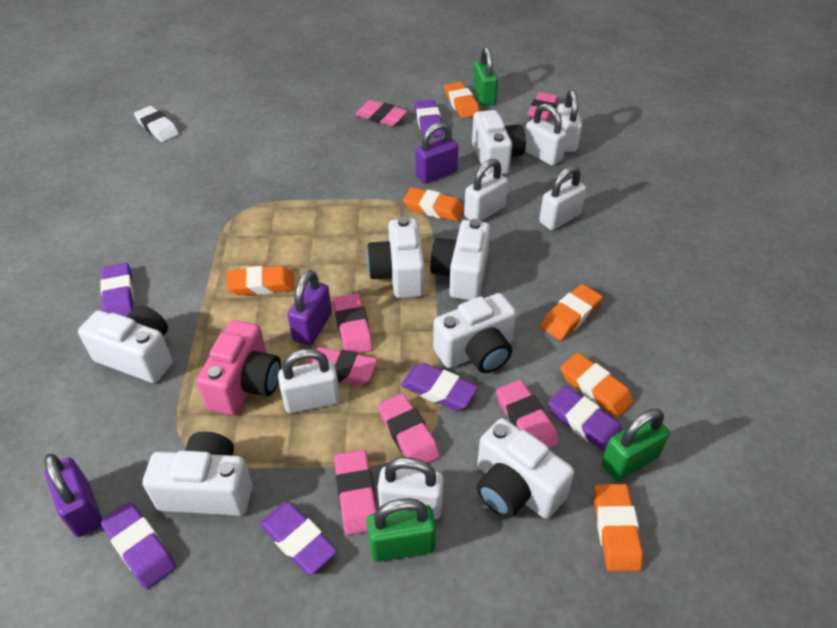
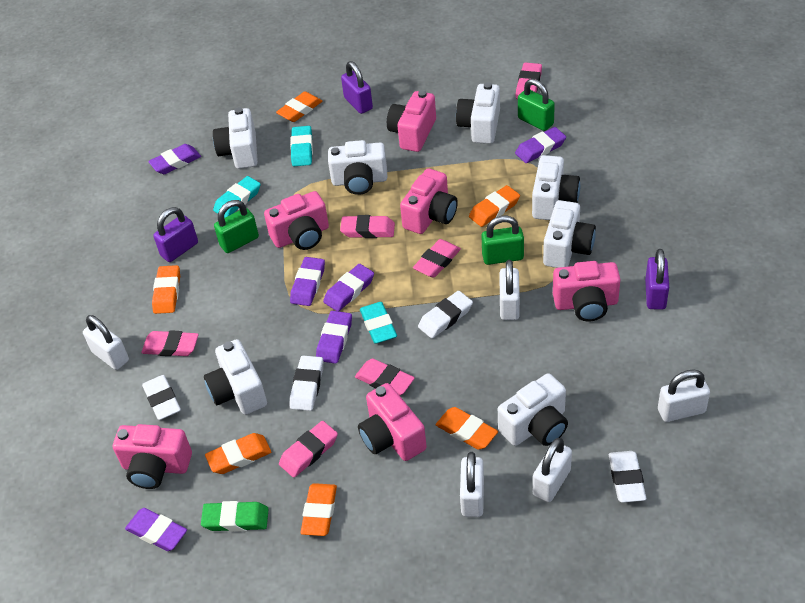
green eraser: none = 0 -> [201,501,269,532] = 1
pink camera: [197,320,281,415] = 1 -> [113,424,192,489] [264,191,329,250] [358,383,427,461] [387,90,436,152] [400,168,458,234] [553,261,621,321] = 6
pink eraser: [306,347,378,386] [333,293,373,354] [334,450,377,535] [355,100,408,126] [378,393,440,463] [496,380,559,448] [527,92,559,122] = 7 -> [141,330,199,356] [279,421,338,477] [340,215,395,238] [355,359,415,396] [413,239,461,278] [515,62,542,99] = 6
turquoise eraser: none = 0 -> [213,176,261,218] [290,126,313,166] [360,302,397,344] = 3
white eraser: [134,106,179,142] = 1 -> [142,375,181,420] [290,356,323,411] [418,291,473,338] [609,451,646,503] = 4
white padlock: [278,349,340,413] [378,457,444,519] [464,159,508,222] [525,103,567,166] [539,165,586,230] [557,89,582,152] = 6 -> [83,315,129,370] [460,452,484,517] [499,260,520,320] [533,438,572,502] [658,369,710,422] = 5

